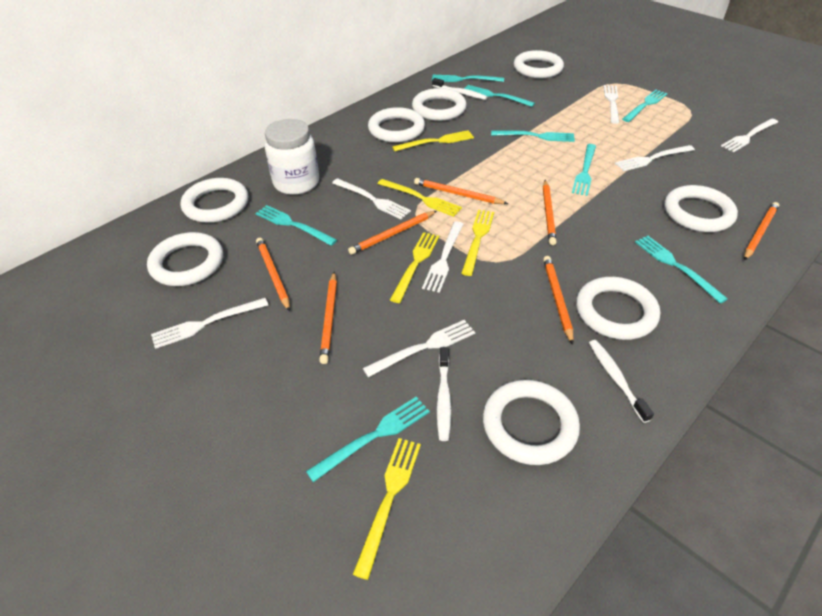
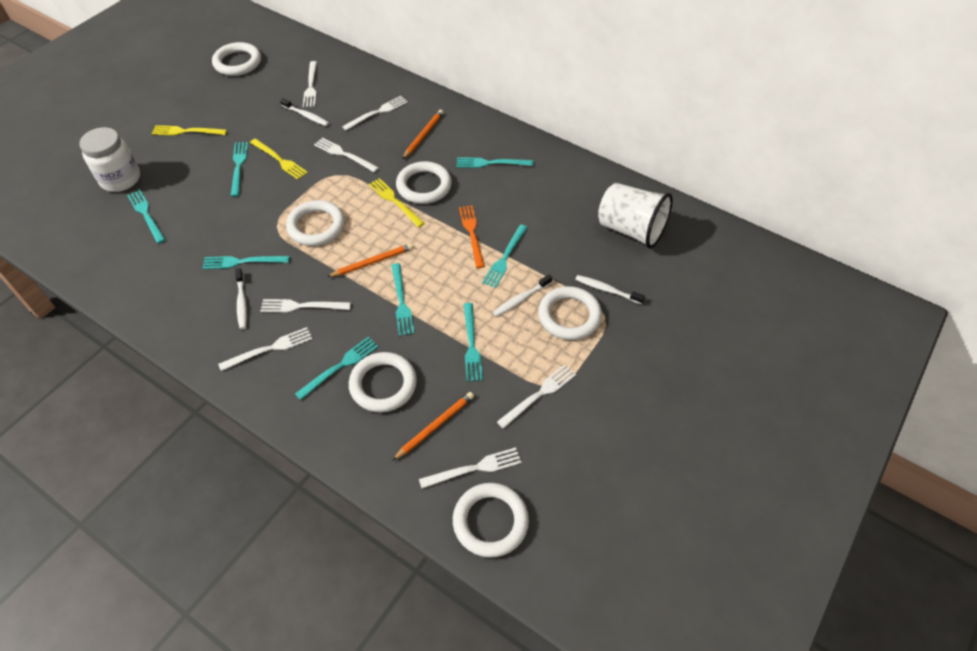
orange fork: none = 0 -> [459,205,485,268] = 1
orange pencil: [256,238,290,312] [319,272,337,364] [348,211,437,255] [414,178,508,204] [543,180,556,245] [543,256,574,345] [744,202,779,261] = 7 -> [327,243,413,277] [392,392,474,461] [403,110,444,159] = 3
white cup: none = 0 -> [598,183,673,248] = 1
white ring: [147,232,223,286] [181,178,248,223] [368,107,425,143] [412,88,467,121] [483,380,580,465] [514,50,564,78] [576,277,660,340] [664,185,738,232] = 8 -> [212,42,261,76] [286,200,345,246] [349,352,417,412] [396,161,452,204] [453,483,529,558] [538,286,602,340] = 6
white toothbrush: [432,78,488,100] [437,347,451,441] [589,340,654,423] = 3 -> [235,268,247,329] [280,98,329,126] [493,275,552,317] [575,275,645,304] = 4
yellow fork: [353,438,421,580] [378,179,462,217] [390,232,439,303] [392,130,474,151] [461,210,494,276] = 5 -> [151,125,227,136] [250,139,308,180] [369,178,425,227] = 3

